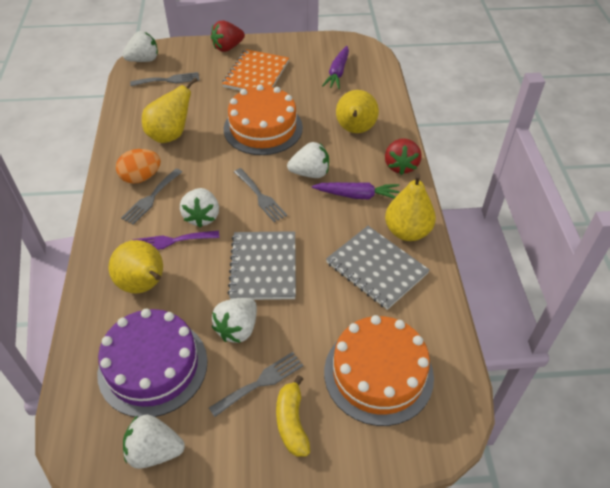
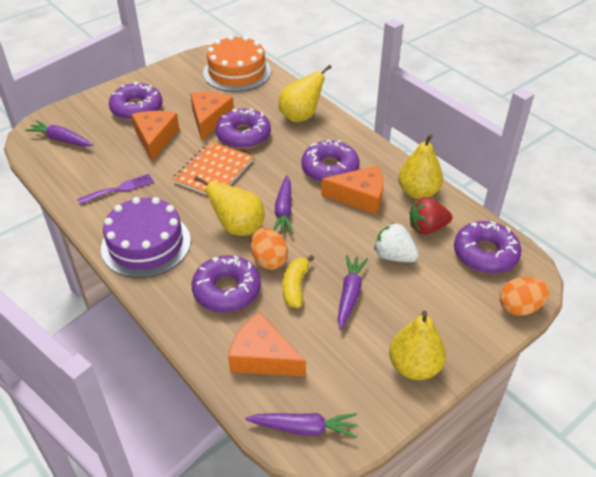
grey fork: [121,169,182,225] [130,72,200,86] [209,352,304,417] [234,168,287,222] = 4 -> none = 0
grey notebook: [228,231,296,300] [326,226,430,310] = 2 -> none = 0
orange cake: [224,84,303,155] [324,315,434,426] = 2 -> [203,35,271,92] = 1
orange cheese: none = 0 -> [132,111,179,161] [190,92,234,141] [228,312,306,376] [321,165,383,215] = 4
orange egg: [116,149,161,184] = 1 -> [251,228,288,270] [500,277,549,316] = 2
purple carrot: [312,182,400,199] [322,46,349,89] = 2 -> [25,120,93,147] [245,413,357,438] [273,175,293,234] [338,255,368,330] = 4
purple donut: none = 0 -> [109,82,162,121] [192,255,261,313] [216,108,271,149] [301,139,360,183] [454,221,522,274] = 5
red strawberry: [211,21,245,52] [385,138,422,175] = 2 -> [410,197,453,234] = 1
white strawberry: [122,31,158,62] [123,415,185,469] [180,188,219,228] [212,298,257,343] [287,142,329,178] = 5 -> [374,222,419,262] = 1

